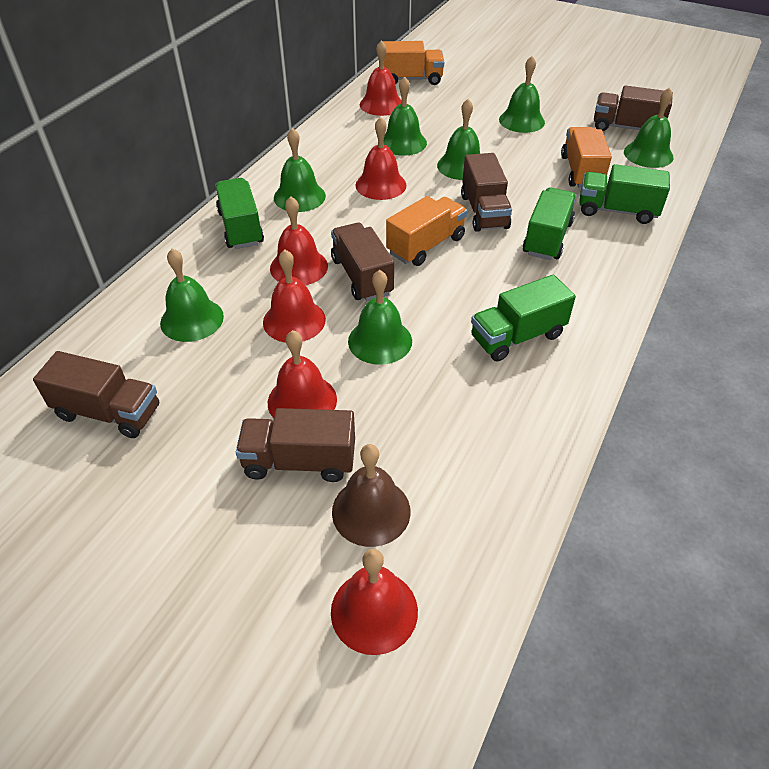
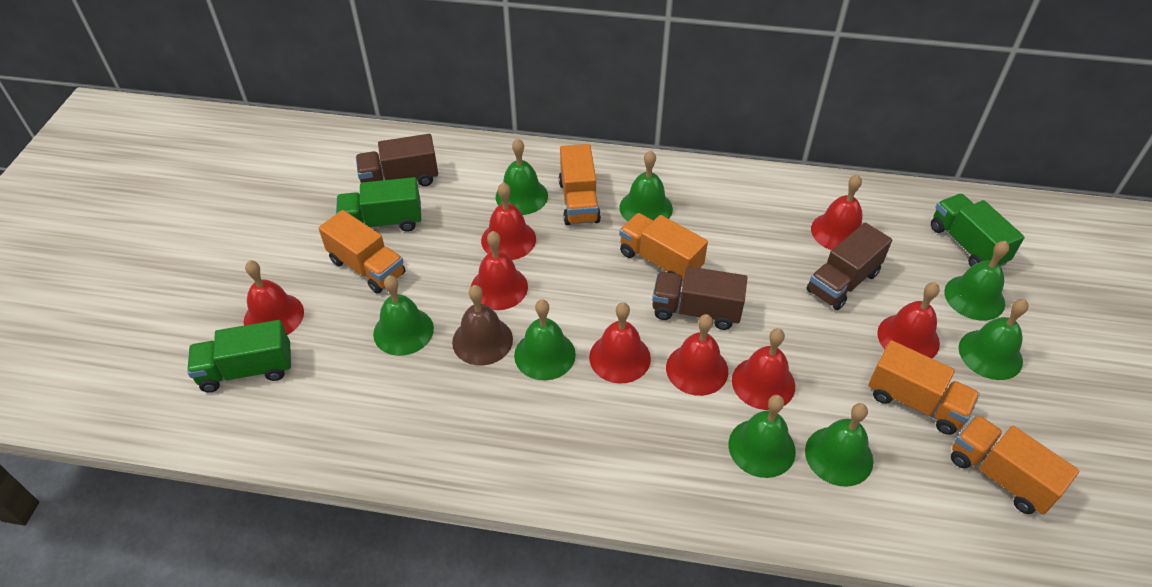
brown truck: [33,351,159,438] [236,408,355,482] [331,223,394,301] [461,153,512,232] [594,85,673,131] = 5 -> [356,134,438,186] [652,266,747,330] [807,223,892,310] = 3
green bell: [160,248,224,342] [274,128,326,212] [348,270,412,365] [383,76,427,156] [437,99,480,180] [499,56,545,133] [624,87,674,168] = 7 -> [373,275,434,356] [496,138,548,215] [514,299,576,380] [620,150,673,222] [728,395,796,478] [805,403,873,487] [944,241,1009,320] [959,299,1029,380] = 8
green truck: [215,178,264,249] [471,275,576,362] [523,187,576,260] [579,164,670,224] = 4 -> [187,320,291,392] [336,177,421,232] [931,194,1025,267] = 3
orange truck: [383,41,444,85] [386,196,467,266] [561,127,612,188] = 3 -> [318,210,405,294] [559,144,601,225] [619,213,708,281] [868,340,980,435] [951,415,1079,515] = 5
red bell: [263,250,326,343] [268,330,337,418] [270,197,328,285] [331,549,418,655] [355,117,406,200] [360,40,402,116] = 6 -> [244,260,304,335] [471,231,528,310] [481,182,536,260] [589,302,651,384] [666,314,728,396] [732,328,795,410] [811,174,862,250] [877,282,940,358] = 8

